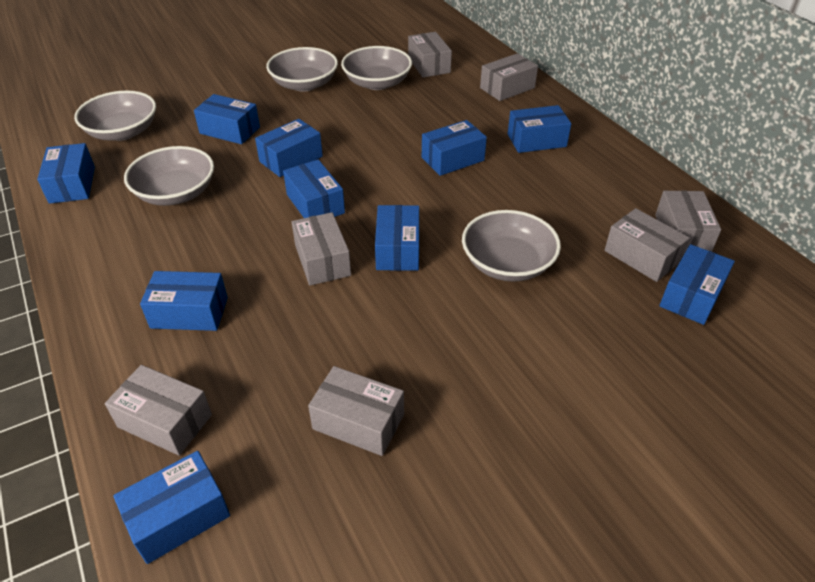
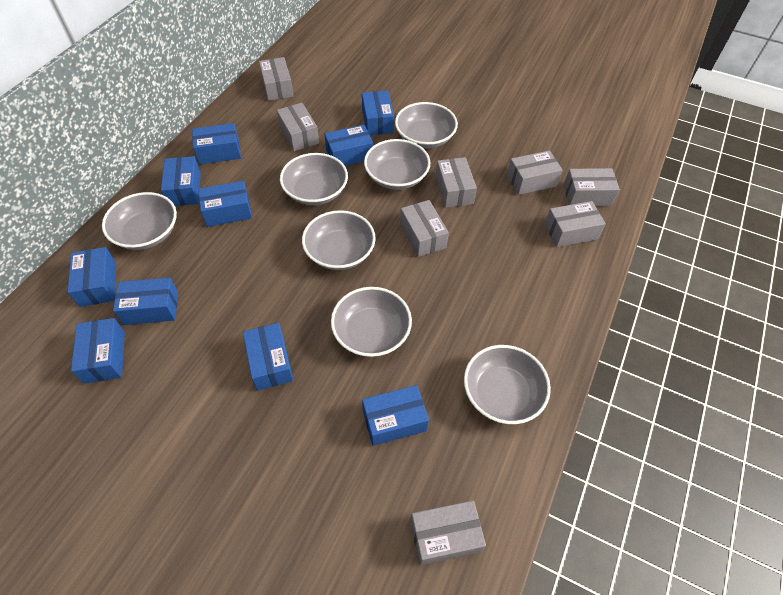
grey bowl: [74,91,156,141] [124,146,214,206] [266,47,338,92] [341,46,412,90] [462,210,561,282] = 5 -> [102,192,177,250] [280,153,348,205] [302,210,376,270] [331,287,412,357] [364,139,431,190] [395,102,458,149] [464,345,551,424] = 7
grey box: [105,365,212,456] [292,212,351,286] [308,366,404,456] [408,32,452,77] [480,53,538,101] [604,208,690,282] [655,190,721,254] = 7 -> [259,57,293,101] [277,103,319,151] [400,200,449,257] [410,501,486,565] [436,157,477,208] [507,150,563,195] [544,201,606,247] [563,168,620,206] = 8

